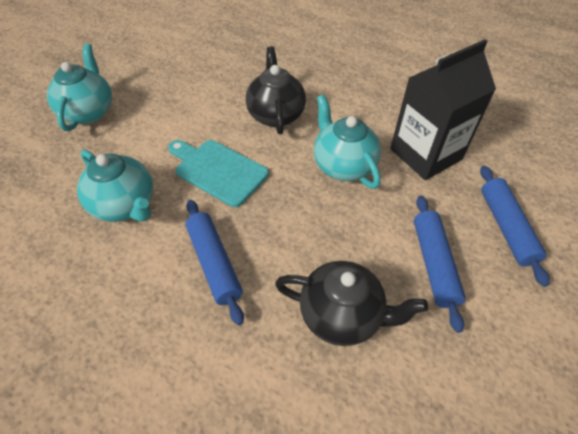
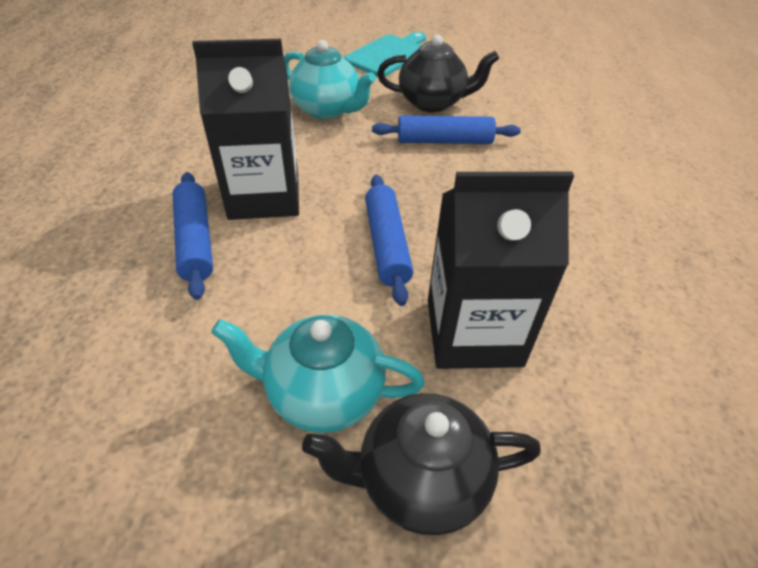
black carton: [390,39,496,180] = 1 -> [192,39,299,220] [428,172,574,369] = 2
turquoise teapot: [47,44,112,131] [77,150,153,222] [314,95,381,189] = 3 -> [211,314,425,433] [284,40,376,119] = 2

